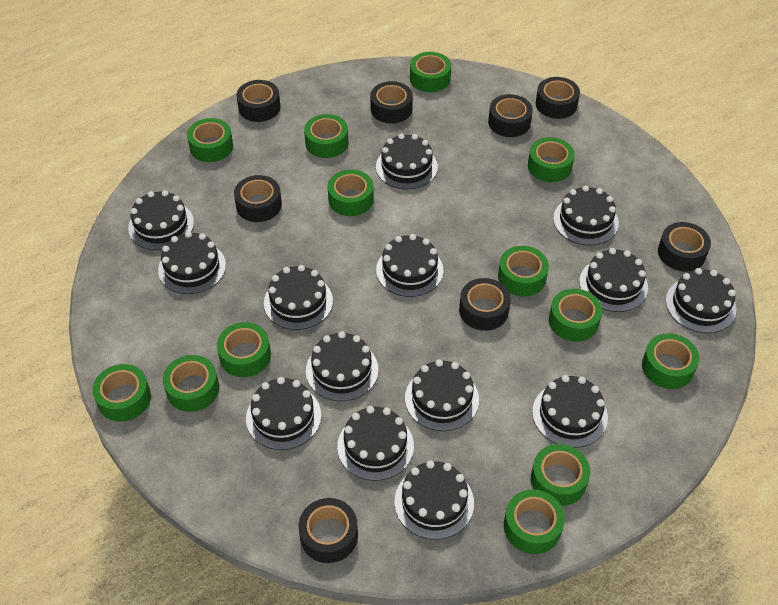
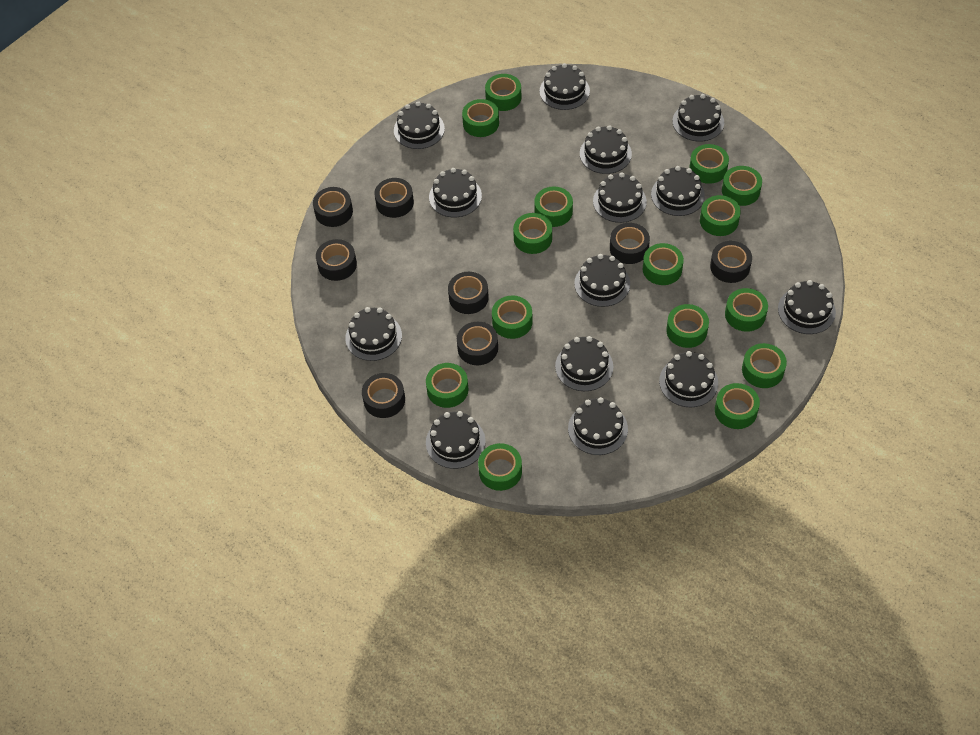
green tape: [92,364,151,421] [163,355,219,412] [187,118,233,162] [217,322,271,377] [304,114,348,158] [328,170,374,216] [410,52,451,92] [498,246,549,296] [504,489,565,554] [528,137,575,182] [531,444,590,506] [549,289,602,342] [642,333,699,389] = 13 -> [426,363,468,408] [462,99,499,137] [478,443,522,491] [485,74,521,111] [492,295,533,339] [513,213,552,254] [534,187,573,227] [643,243,684,285] [666,304,709,348] [689,144,729,184] [700,195,741,236] [715,383,760,429] [722,166,762,206] [725,288,768,332] [742,343,787,388] = 15

